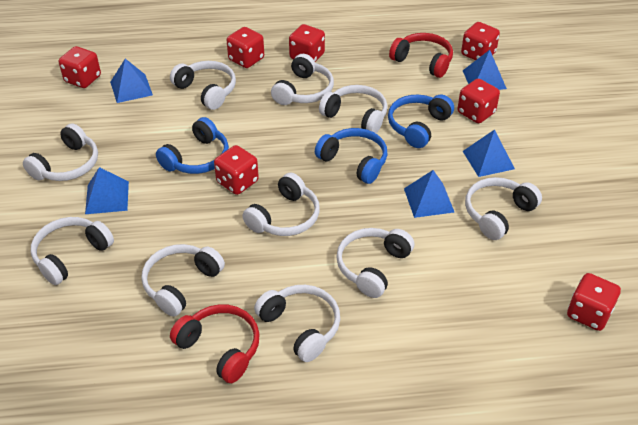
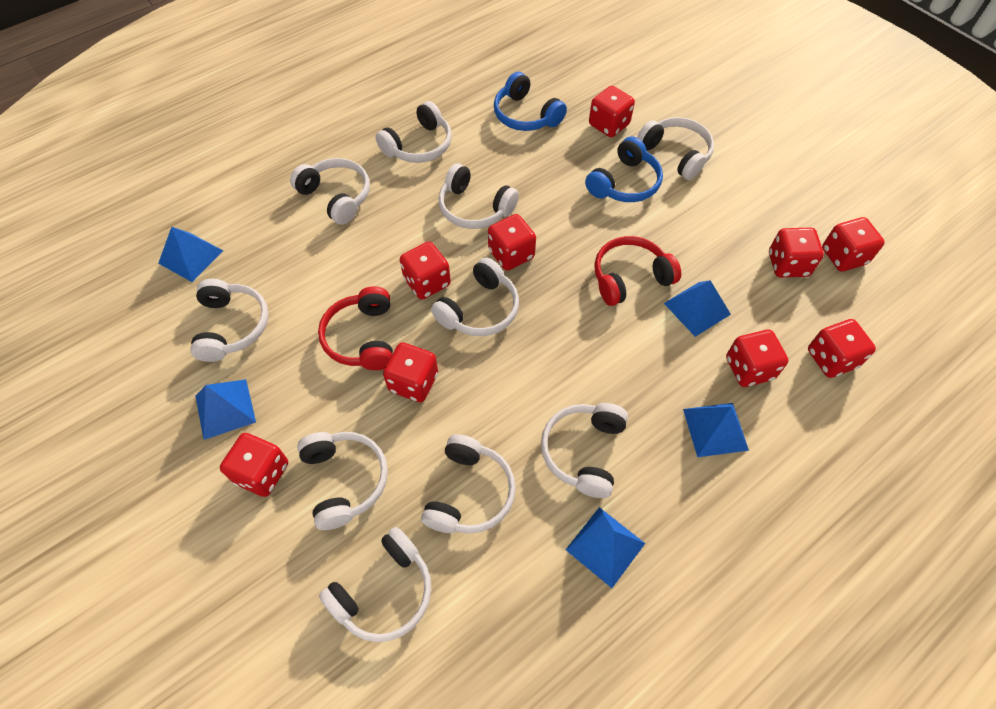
blue headphones: [156,117,229,174] [315,128,388,184] [388,95,454,148] = 3 -> [494,72,567,131] [585,137,663,202] = 2
red dice: [59,46,101,88] [214,145,259,195] [226,27,264,68] [289,24,325,62] [457,79,500,123] [461,22,500,60] [567,273,621,331] = 7 -> [220,433,288,497] [383,342,438,402] [400,241,451,299] [488,214,536,271] [589,86,635,137] [726,330,789,387] [769,228,824,277] [808,319,876,378] [822,217,885,271] = 9

